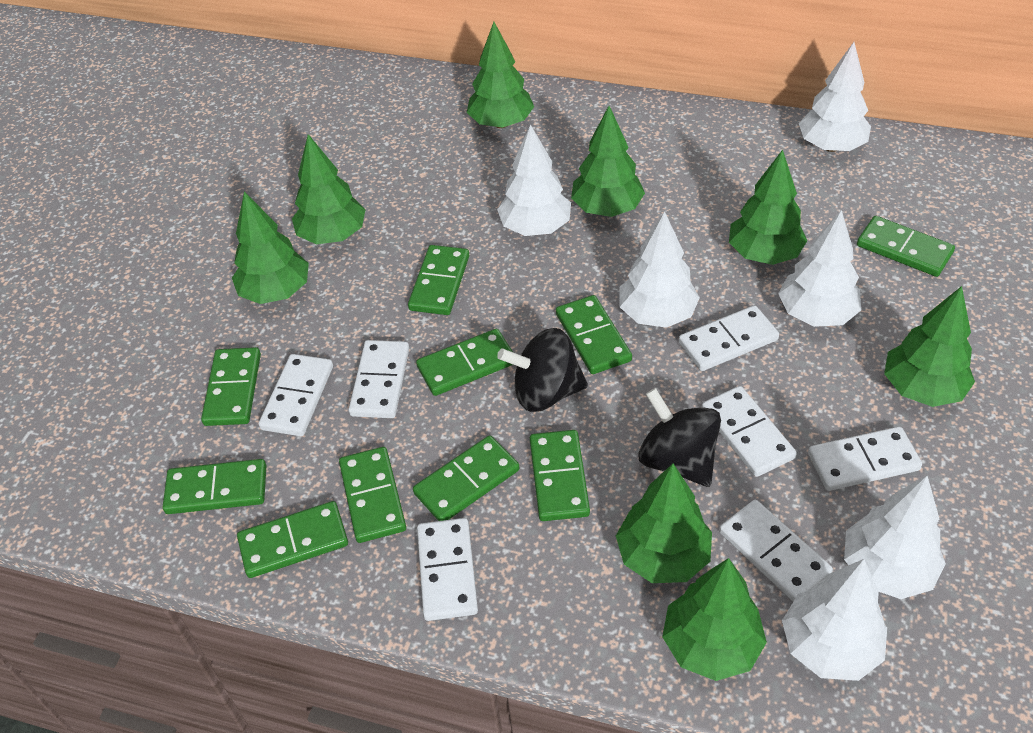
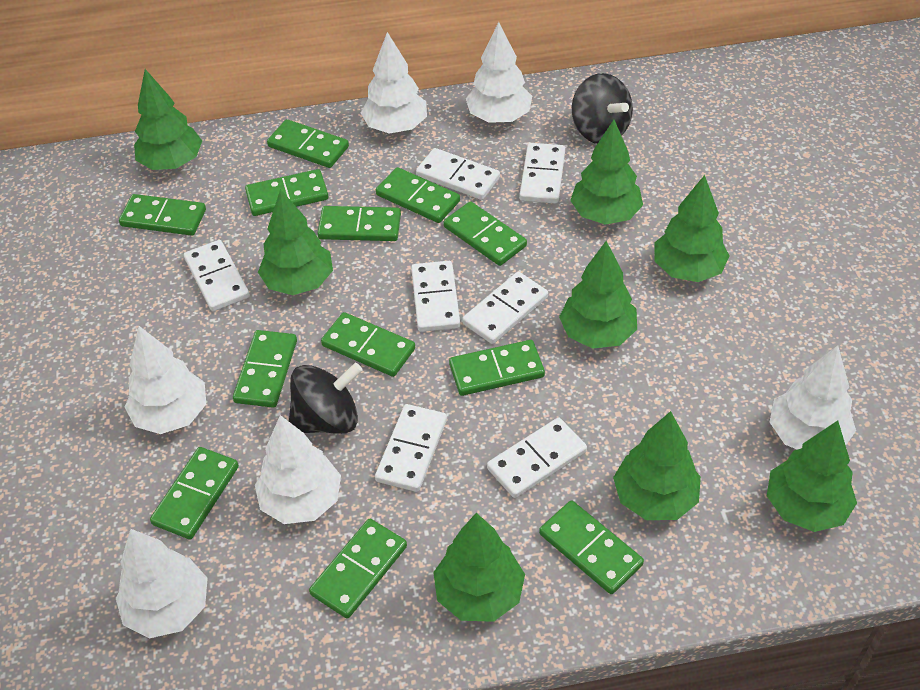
green domino: [163,459,266,514] [201,347,261,426] [237,501,348,578] [339,447,406,543] [408,245,469,315] [413,435,519,521] [416,329,513,396] [530,430,590,521] [556,295,632,374] [857,216,955,277] = 10 -> [119,194,206,236] [150,447,239,539] [233,330,297,408] [245,169,329,216] [267,119,349,168] [309,519,407,619] [318,206,401,241] [321,312,415,377] [376,167,460,223] [443,201,527,266] [449,340,545,396] [539,500,644,594] = 12

